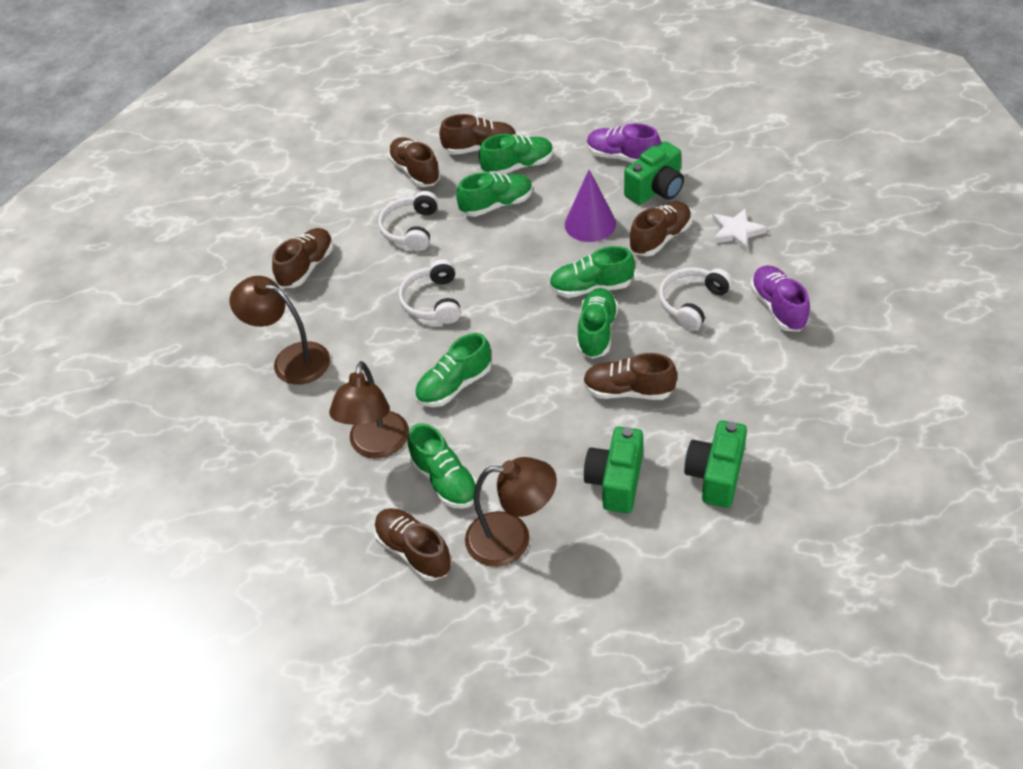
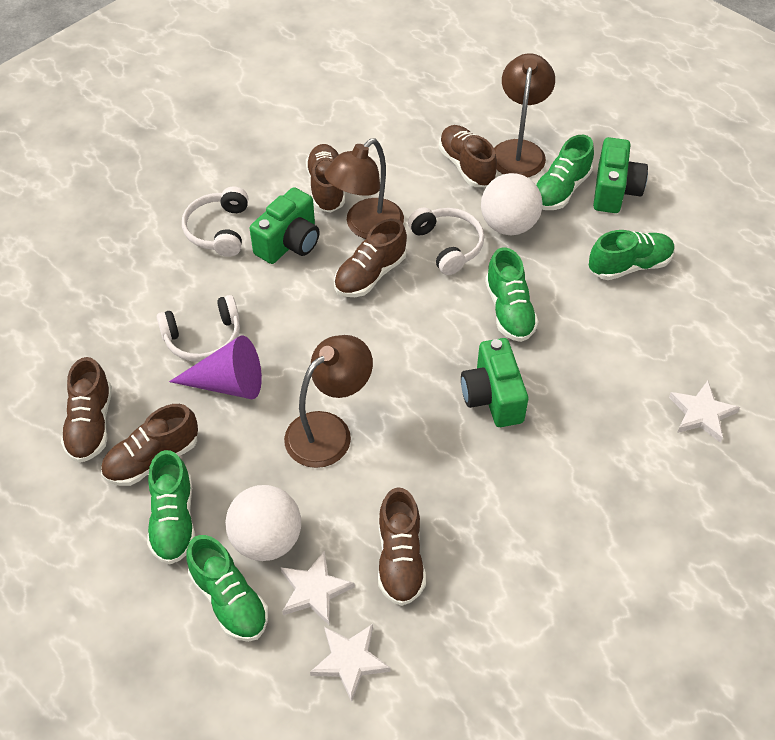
green shoe: [408,423,478,509] [415,333,491,407] [456,172,533,217] [479,134,553,175] [549,246,635,298] [577,288,618,359] = 6 -> [147,450,195,564] [186,535,268,642] [485,247,539,342] [536,135,594,210] [589,230,675,280] = 5
purple shoe: [587,123,661,163] [750,265,810,331] = 2 -> none = 0
white ball: none = 0 -> [225,485,301,561] [481,173,543,235] = 2
white star: [713,208,767,251] = 1 -> [281,551,355,625] [310,624,391,702] [669,381,740,443] = 3

